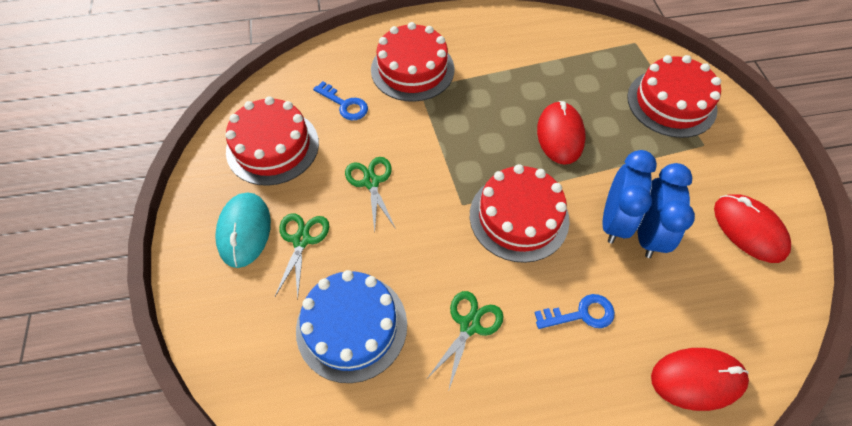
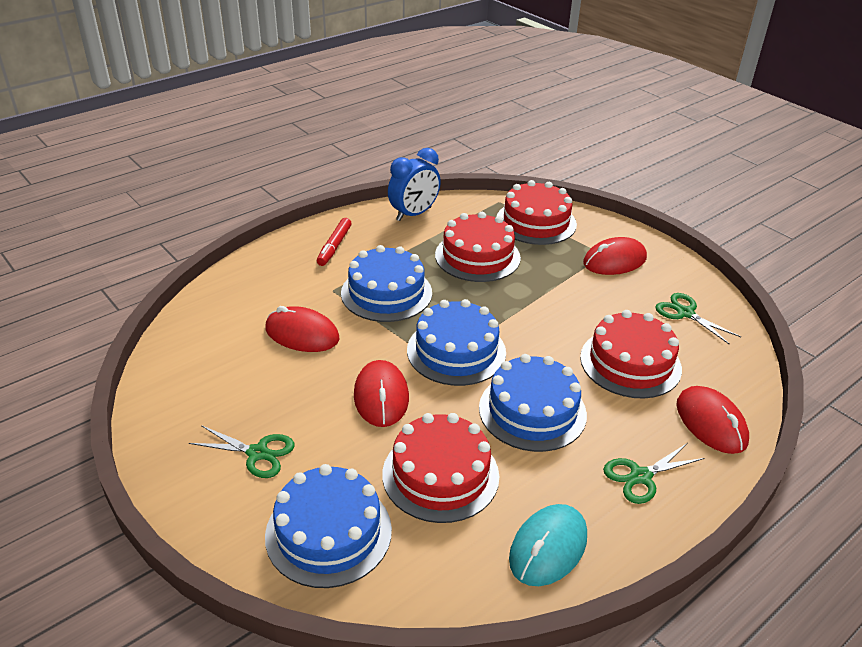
blue cake: [296,270,407,383] = 1 -> [265,464,392,588] [341,245,432,322] [407,299,506,386] [479,354,587,452] = 4
blue clock: [603,150,657,244] [637,163,695,258] = 2 -> [388,148,441,221] = 1
blue key: [313,81,368,120] [534,294,615,329] = 2 -> none = 0
red marker: none = 0 -> [317,218,352,266] = 1
red mouse: [537,101,586,165] [651,348,749,411] [714,194,791,263] = 3 -> [265,306,340,352] [354,360,409,427] [583,237,647,275] [676,386,749,454] = 4

